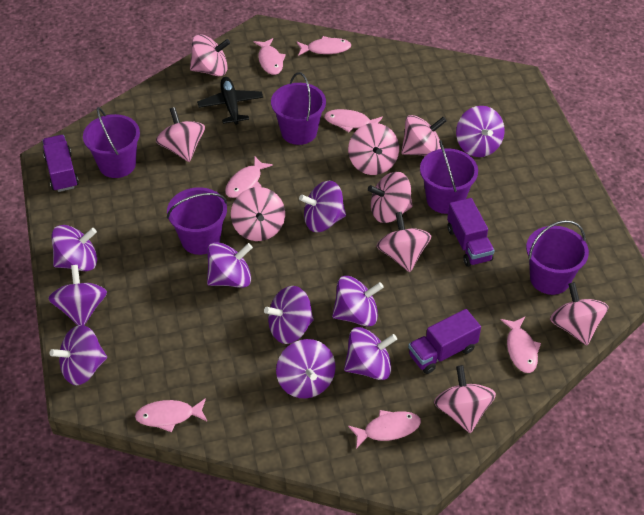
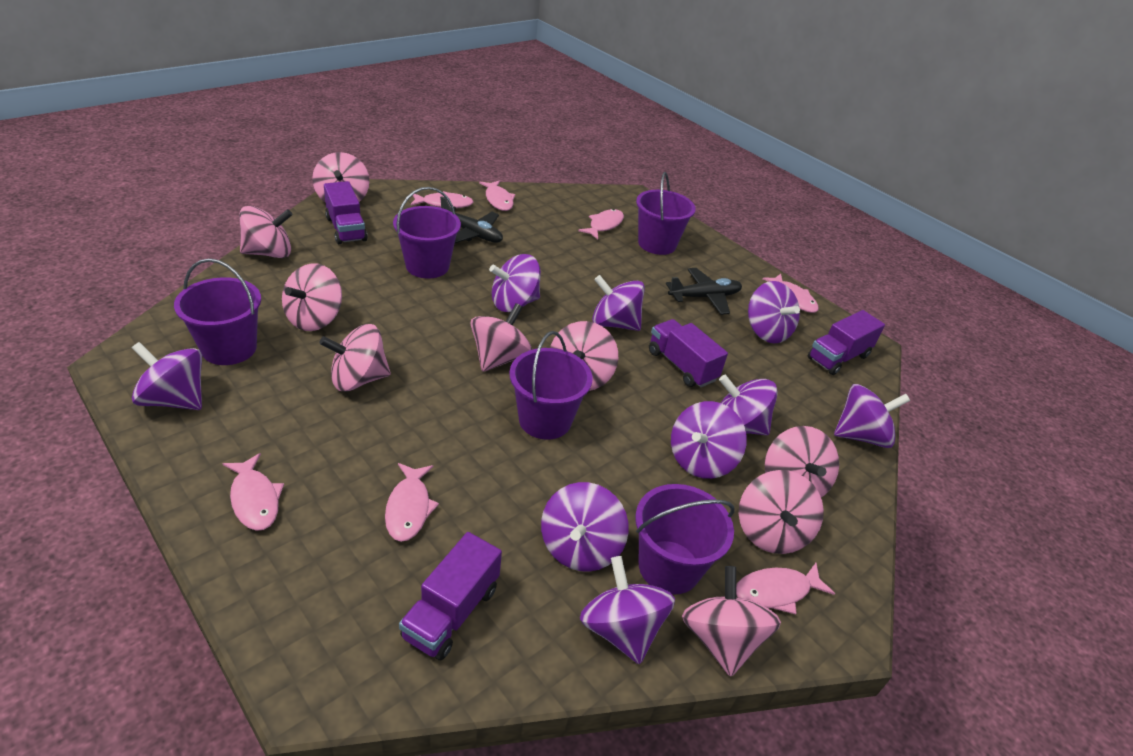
black plane: [197,77,263,125] = 1 -> [440,196,503,243] [666,268,742,315] = 2
purple spinning top: [48,265,107,325] [50,325,107,385] [51,225,97,271] [207,242,253,288] [264,286,314,344] [276,339,336,398] [299,181,346,232] [332,276,384,327] [344,327,397,380] [456,106,505,157] = 10 -> [132,342,202,410] [489,254,541,312] [541,482,629,572] [580,556,675,664] [592,275,645,331] [671,401,747,479] [719,375,778,435] [748,281,800,343] [834,384,910,448] = 9
purple truck: [42,135,79,192] [408,309,481,374] [447,198,494,267] = 3 -> [324,181,368,244] [399,532,502,660] [649,319,728,388] [808,310,885,375] = 4

